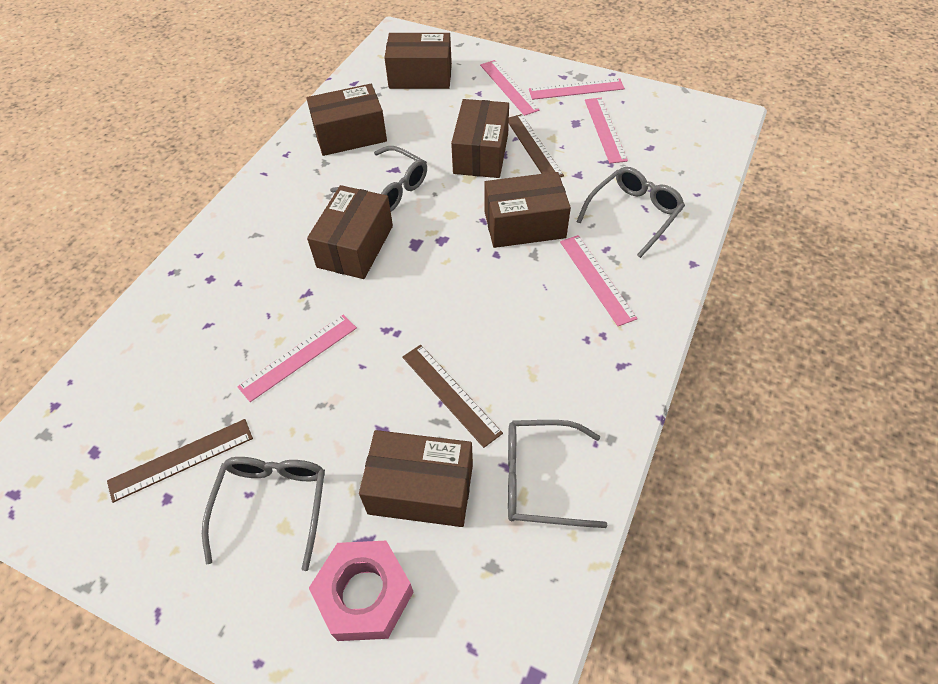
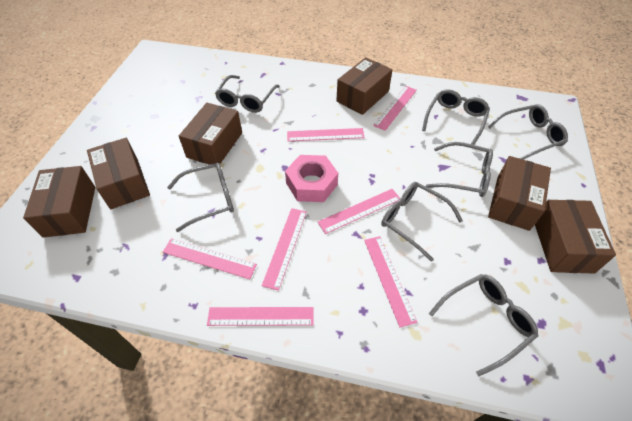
brown ruler: [107,419,253,503] [402,345,503,448] [509,114,564,177] = 3 -> none = 0
grey glasses: [202,457,325,571] [330,146,427,212] [508,420,608,528] [576,167,685,258] = 4 -> [167,163,234,232] [215,75,280,113] [381,182,463,262] [422,89,490,145] [426,142,493,197] [429,274,538,376] [488,104,568,160] = 7
pink ruler: [237,315,357,402] [480,60,540,116] [529,78,625,100] [560,235,638,326] [585,98,628,164] = 5 -> [163,238,257,279] [207,307,314,326] [262,208,307,291] [287,128,365,142] [318,189,400,234] [364,236,418,327] [373,86,417,131] = 7

